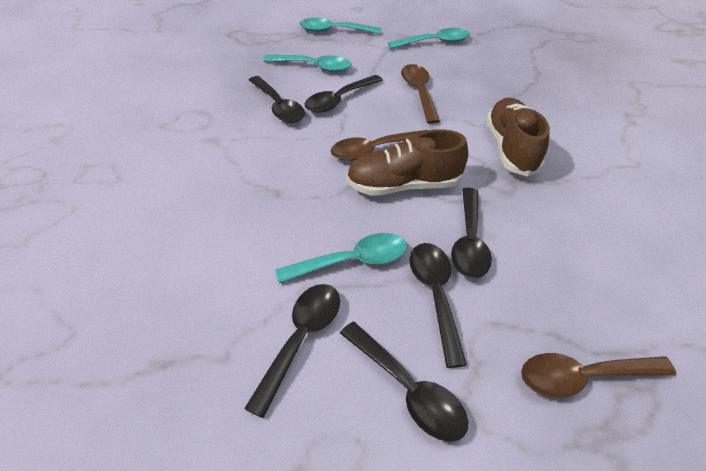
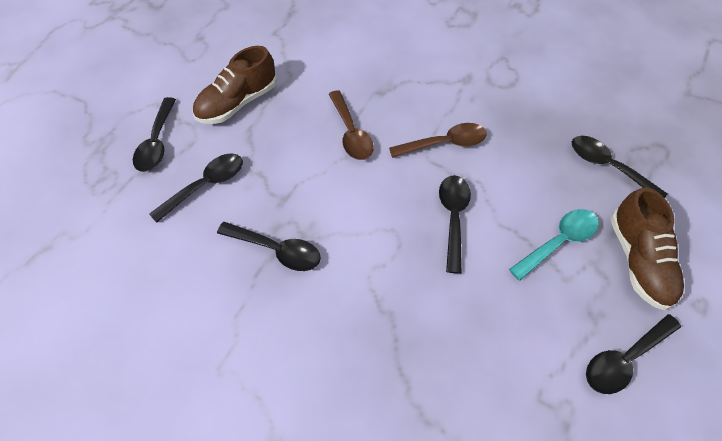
brown spoon: [330,130,428,161] [401,64,440,124] [521,353,676,398] = 3 -> [329,90,374,160] [389,123,487,158] = 2
turquoise spoon: [263,55,351,72] [275,233,407,283] [300,18,381,34] [388,28,470,49] = 4 -> [509,209,599,281] = 1

